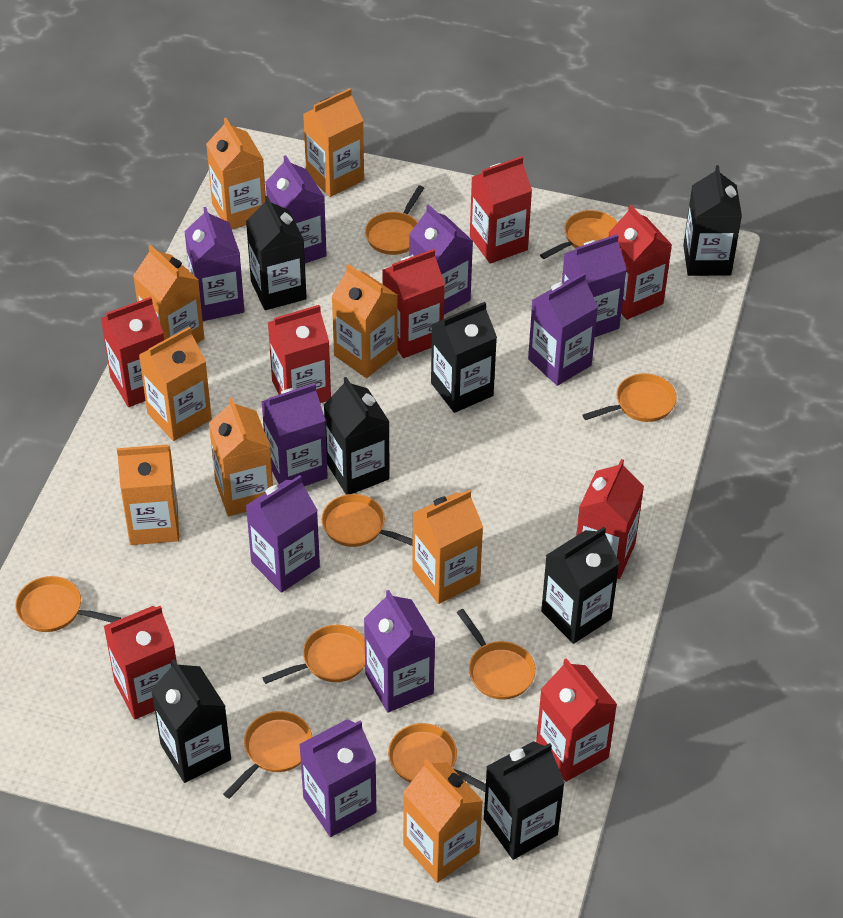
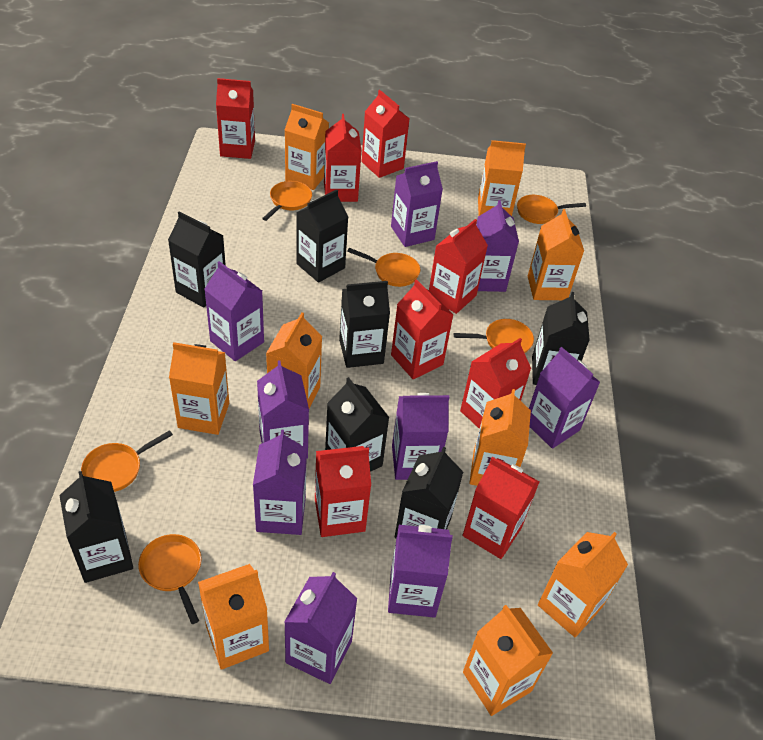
orange pan: [15,576,121,632] [223,711,312,799] [262,625,365,684] [322,494,413,547] [365,186,424,255] [388,723,486,792] [457,609,536,700] [540,210,618,259] [582,373,677,422] = 9 -> [81,430,173,492] [138,534,202,624] [262,181,312,221] [347,248,420,287] [454,319,534,353] [517,195,586,224] = 6

